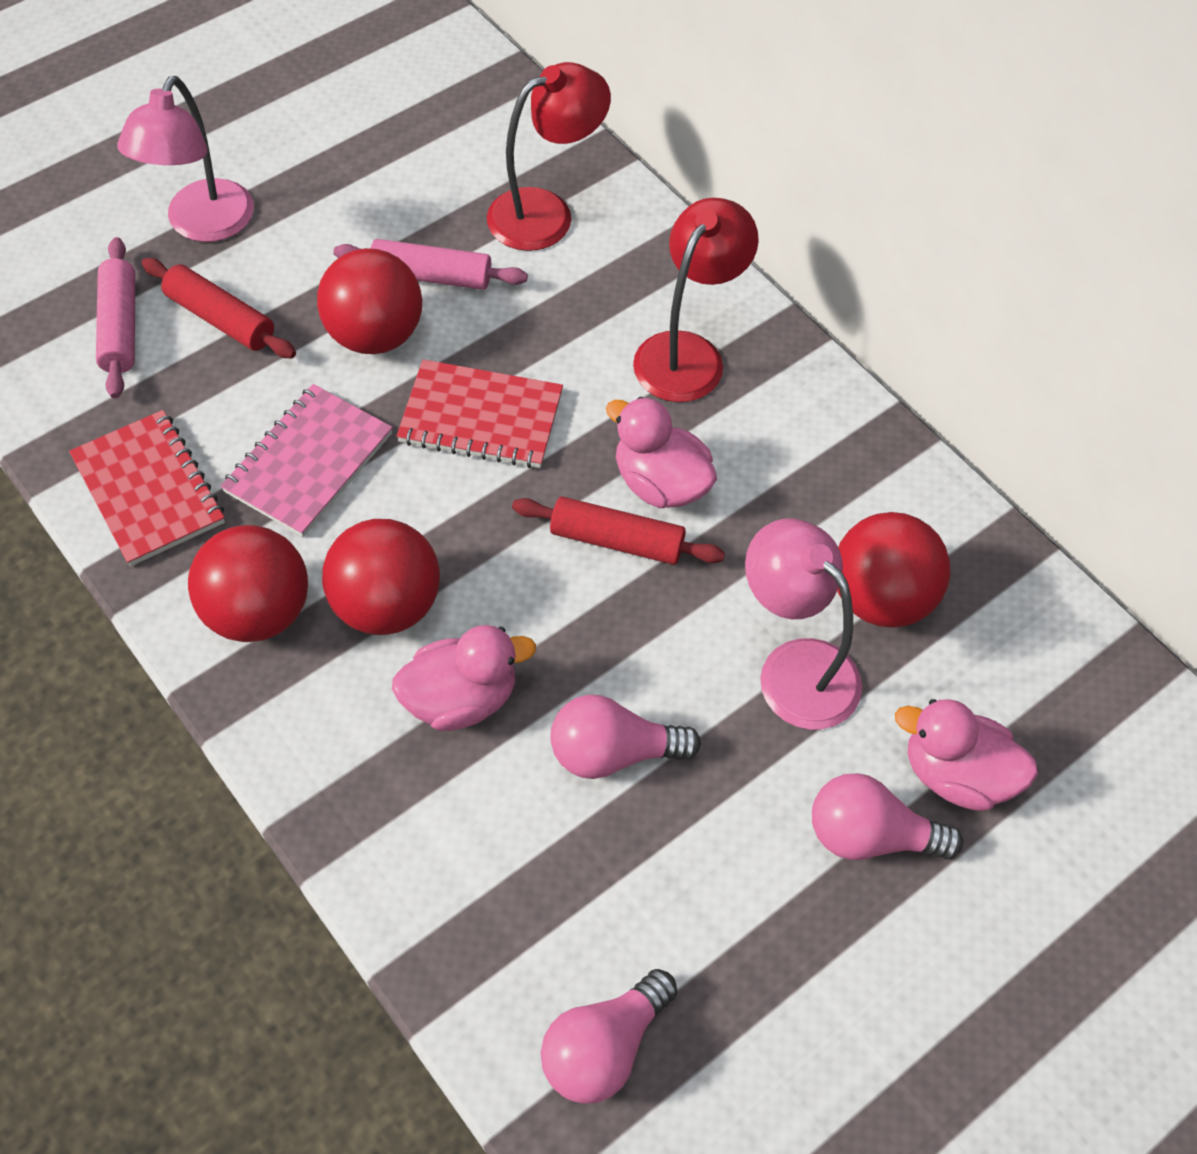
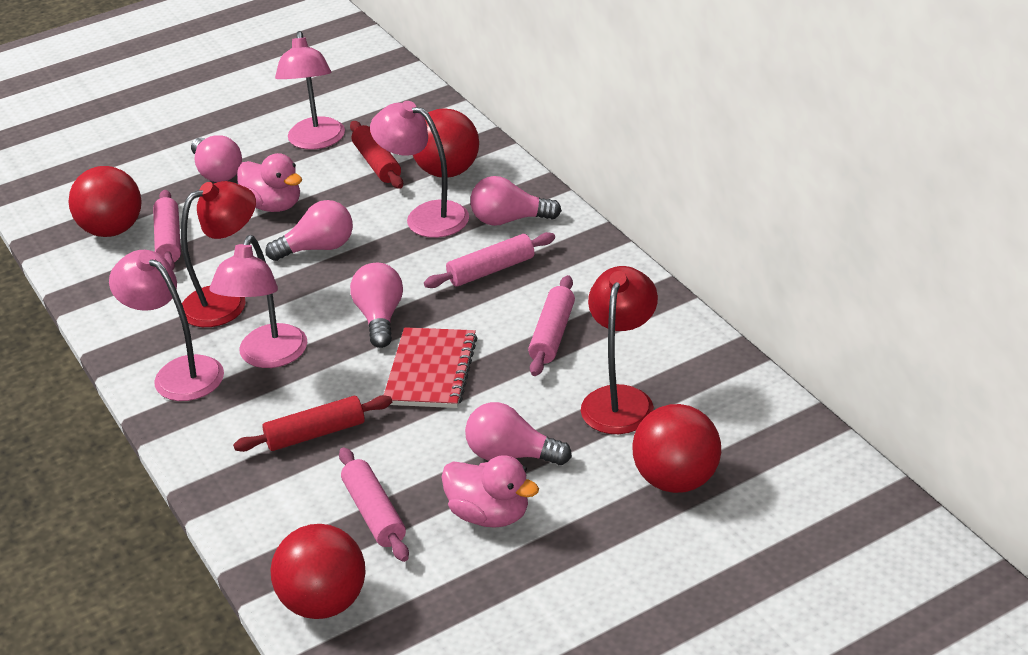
pink duck: [392,625,536,731] [606,397,717,508] [895,699,1038,811] = 3 -> [237,153,302,212] [441,455,539,528] = 2
pink lamp: [117,76,254,242] [745,519,862,730] = 2 -> [109,250,224,401] [209,235,308,368] [275,31,345,150] [370,101,469,238] = 4
pink light bulb: [541,969,677,1104] [550,695,701,779] [812,773,963,860] = 3 -> [191,135,242,182] [265,200,353,261] [350,263,403,348] [465,402,572,465] [470,176,562,226] = 5
pink notebook: [220,384,393,537] = 1 -> none = 0
pink rolling pin: [96,237,135,398] [333,239,528,290] = 2 -> [153,190,181,270] [339,447,409,562] [424,232,555,288] [528,275,575,376] = 4
red notebook: [69,410,225,566] [397,359,563,468] = 2 -> [384,327,478,408] = 1

